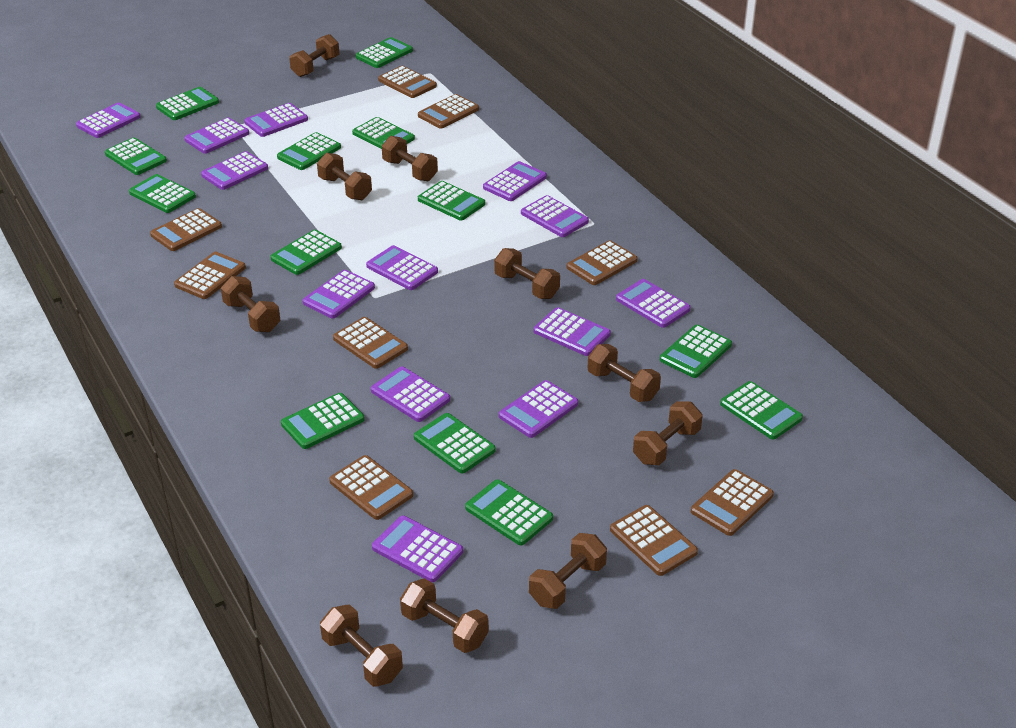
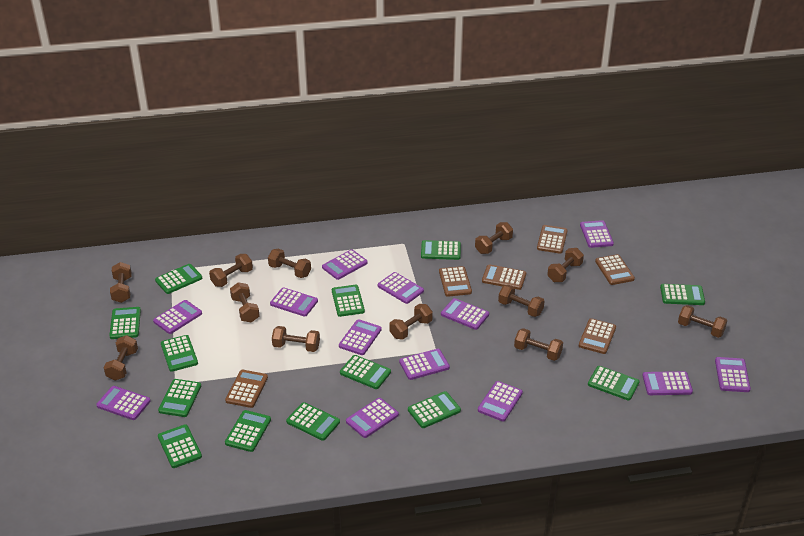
brown calculator: [150,208,222,251] [174,252,246,299] [329,455,413,520] [333,317,408,369] [378,66,437,98] [418,94,479,129] [567,240,638,285] [610,505,698,576] [691,469,774,536] = 9 -> [225,370,268,408] [439,266,472,297] [482,264,526,290] [537,225,568,254] [579,318,616,354] [595,254,635,285] = 6
brown dumbbell: [221,276,280,332] [289,34,339,77] [317,153,372,200] [320,605,403,687] [382,136,438,181] [400,578,489,653] [494,248,560,299] [529,533,607,609] [588,344,661,402] [633,401,703,465] = 10 -> [104,335,138,381] [110,262,132,303] [209,254,253,287] [230,282,260,323] [268,249,311,278] [272,326,320,352] [389,304,433,340] [475,222,513,254] [498,285,544,317] [514,328,563,361] [547,248,584,282] [678,305,727,338] = 12

